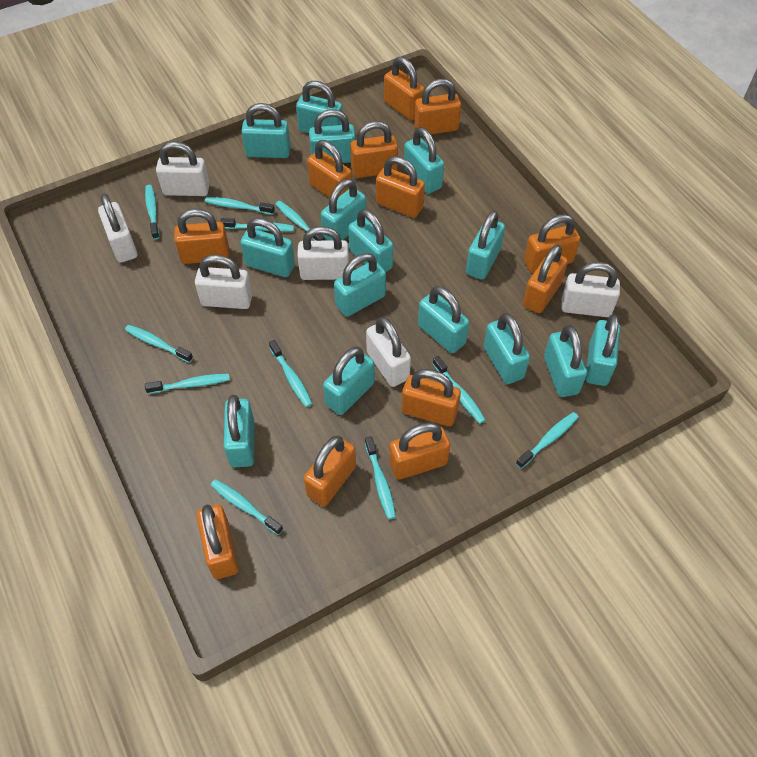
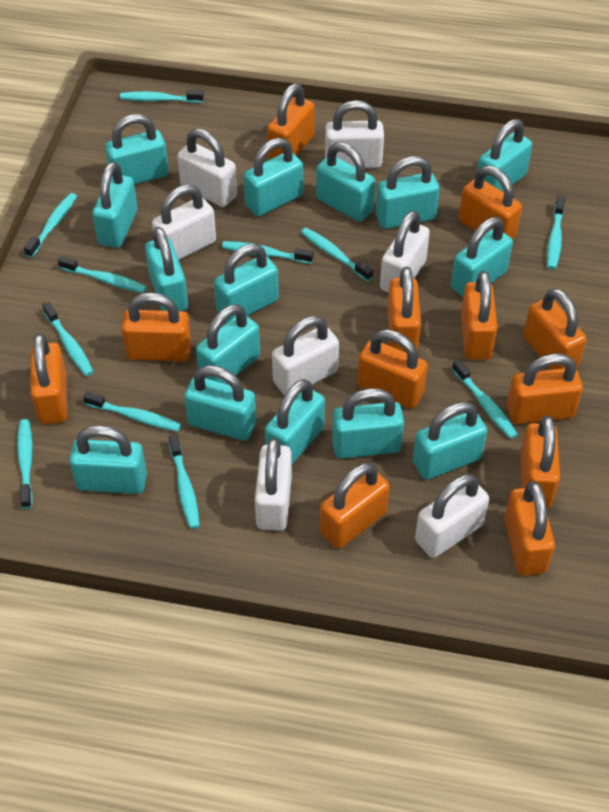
white padlock: [98,194,137,263] [156,141,210,196] [195,254,252,309] [297,226,349,280] [366,317,411,387] [561,262,620,317] = 6 -> [152,185,216,260] [177,128,237,207] [255,438,292,531] [272,316,339,395] [325,100,384,168] [380,210,430,293] [415,474,489,558] = 7

